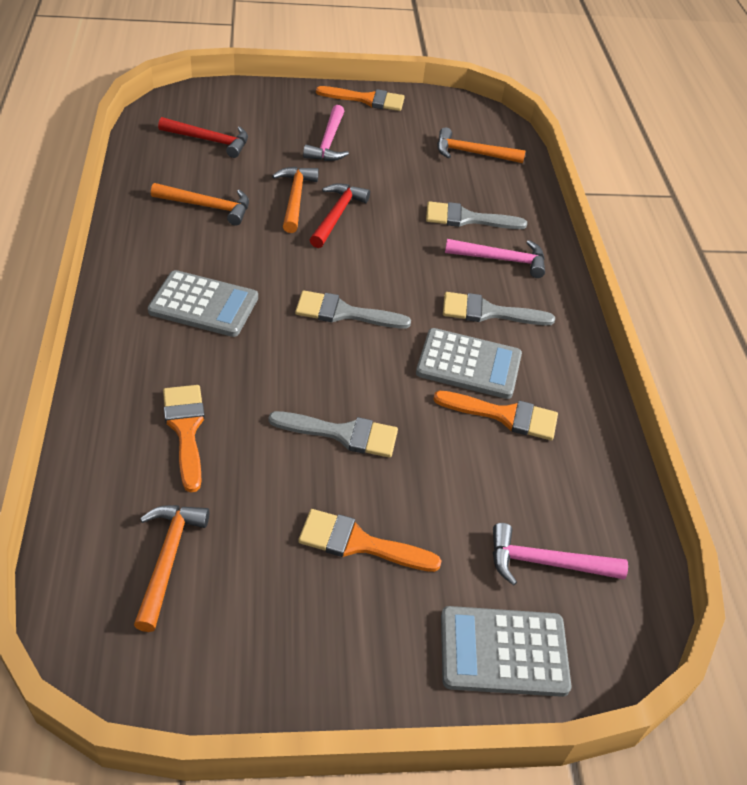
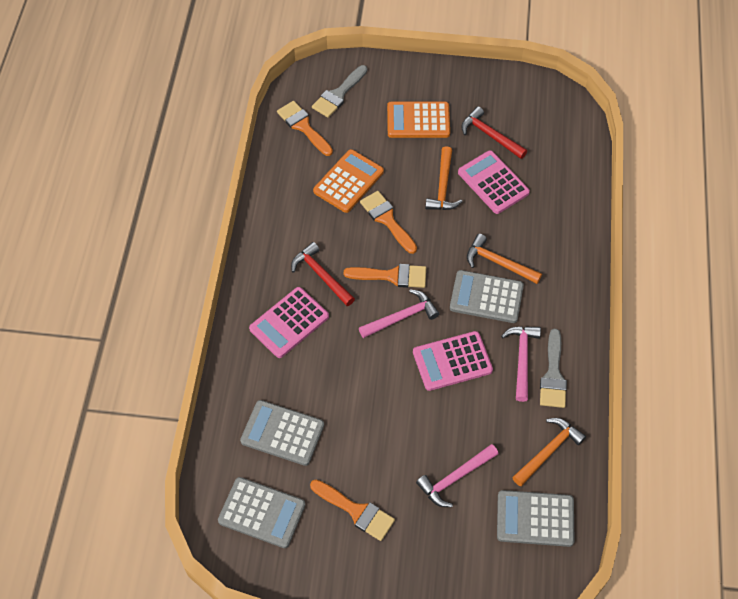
grey brush: [269,411,398,458] [295,290,411,329] [426,201,527,229] [443,292,555,325] = 4 -> [312,65,367,118] [540,329,567,408] = 2
grey calculator: [148,270,258,337] [416,328,522,399] [441,606,571,697] = 3 -> [218,477,305,548] [240,400,324,466] [450,270,524,323] [497,490,575,547] = 4
orange calculator: none = 0 -> [313,149,384,213] [387,102,450,138] = 2
orange hammer: [134,505,210,632] [151,183,249,226] [272,167,319,233] [437,127,526,163] = 4 -> [425,146,463,210] [467,234,542,284] [512,418,586,486] = 3
pink calculator: none = 0 -> [249,287,329,358] [413,331,493,391] [458,150,530,214] = 3

